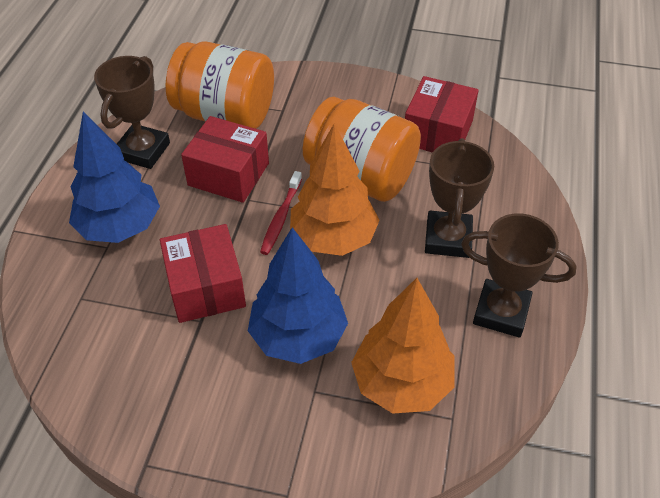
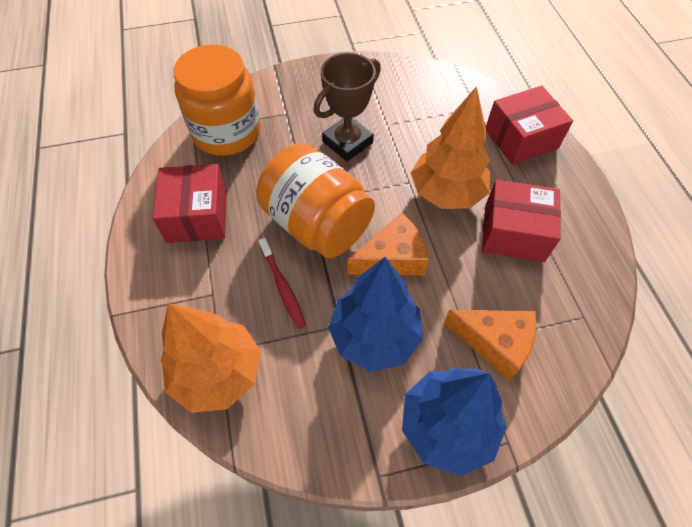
brown trophy: [94,56,170,169] [425,138,494,258] [461,214,577,338] = 3 -> [314,53,381,161] = 1
orange cheese: none = 0 -> [347,213,429,275] [444,310,537,380] = 2

